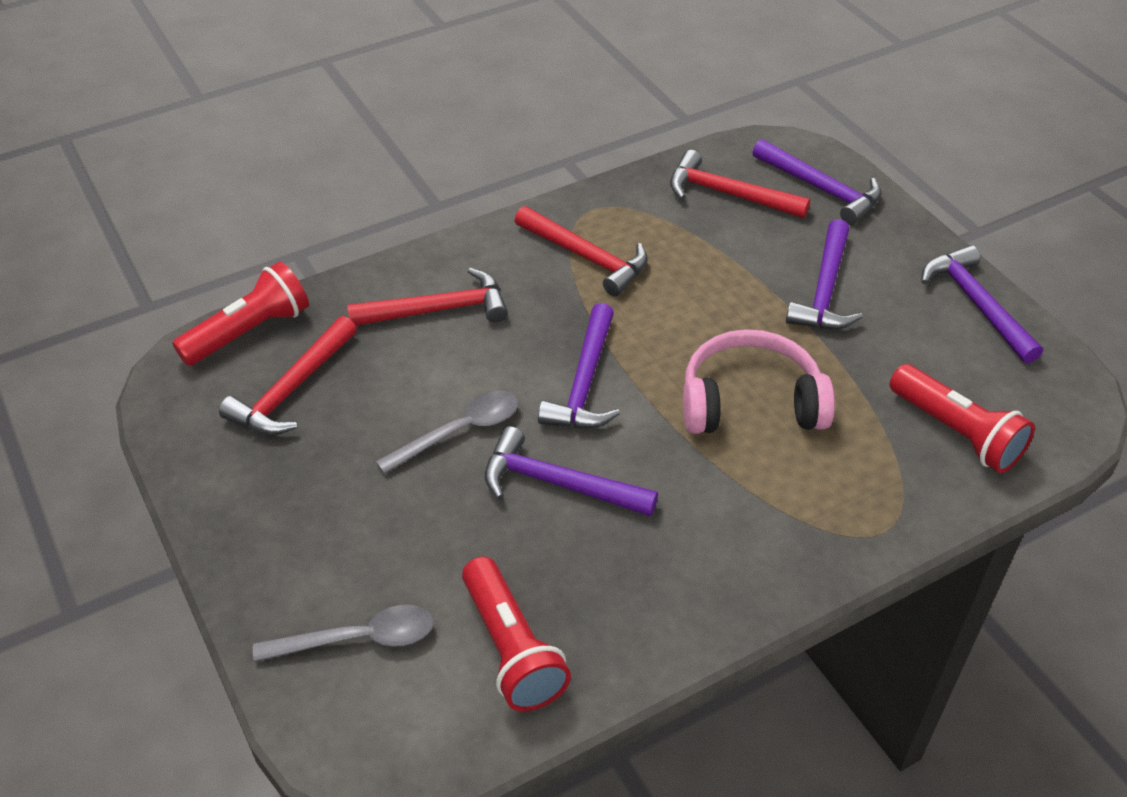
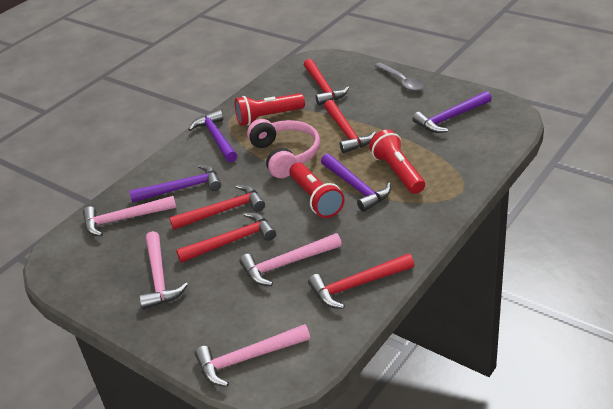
grey spoon: [253,605,434,662] [376,391,518,474] = 2 -> [375,62,424,91] = 1
pink hammer: none = 0 -> [83,196,176,236] [139,231,188,309] [195,324,310,387] [239,233,342,286] = 4
purple hammer: [485,427,658,517] [538,303,620,429] [752,139,882,225] [786,219,863,329] [921,245,1043,364] = 5 -> [129,164,221,203] [188,110,237,162] [321,154,391,212] [412,91,492,133] = 4
red hammer: [219,316,357,435] [347,268,508,326] [515,206,648,296] [670,150,810,218] = 4 -> [169,185,265,230] [176,212,276,263] [304,59,349,105] [308,253,414,309] [324,100,376,153] = 5

